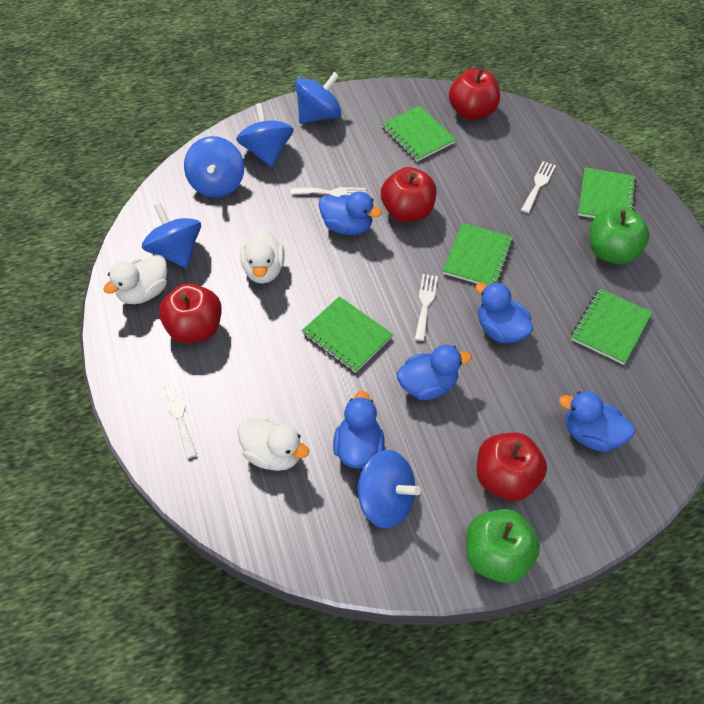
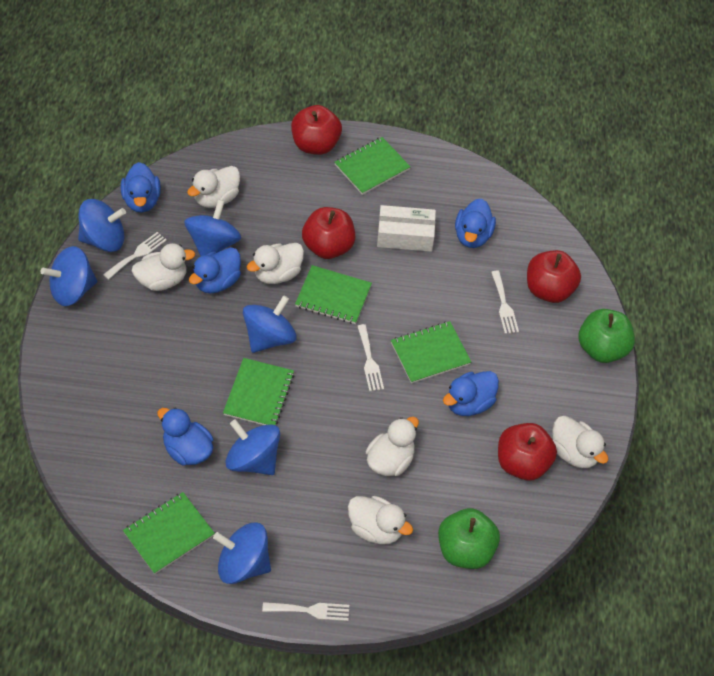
blue spinning top: [142,203,201,268] [184,136,244,198] [236,103,294,167] [295,72,342,124] [357,450,421,528] = 5 -> [41,246,97,306] [78,199,126,252] [184,199,241,256] [213,523,271,584] [226,419,280,475] [243,295,297,353] = 6
white box: none = 0 -> [377,205,436,252] = 1
white duck: [103,254,167,304] [238,418,309,471] [240,228,285,284] = 3 -> [132,243,195,291] [187,166,240,208] [247,243,304,284] [348,496,413,545] [366,417,419,476] [552,416,608,468] = 6

